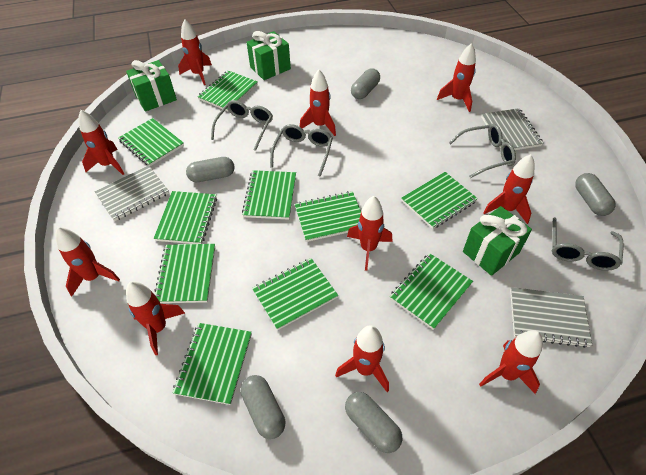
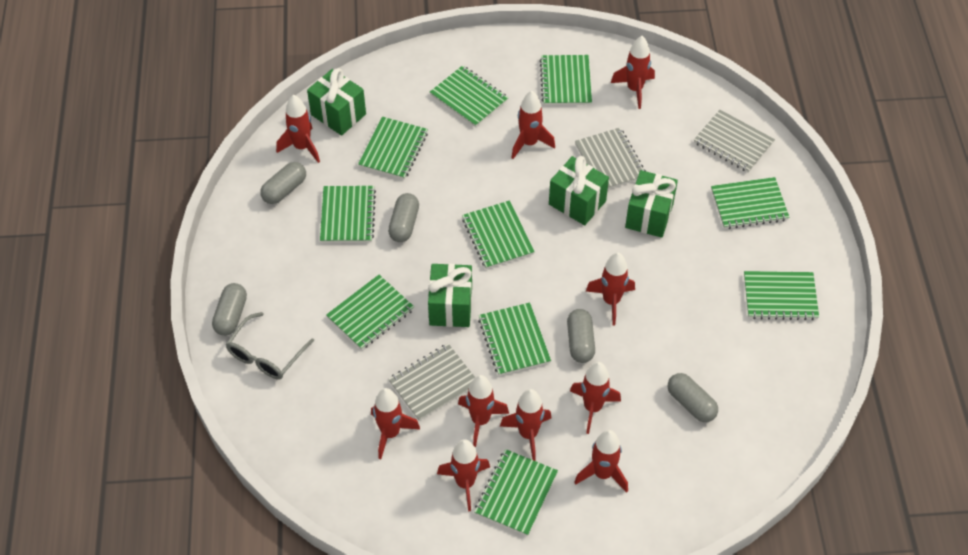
green gift: [126,60,177,112] [247,31,291,80] [463,206,532,276] = 3 -> [307,68,366,136] [428,264,472,327] [549,156,609,225] [625,170,678,238] = 4
grey glasses: [211,100,273,151] [270,124,333,177] [449,124,516,178] [552,217,624,271] = 4 -> [226,312,314,379] = 1

